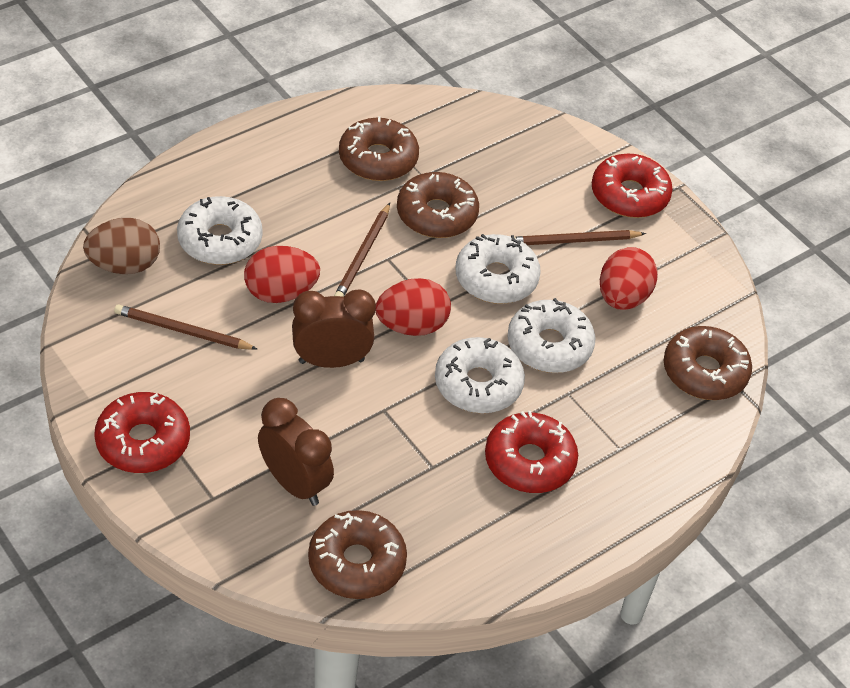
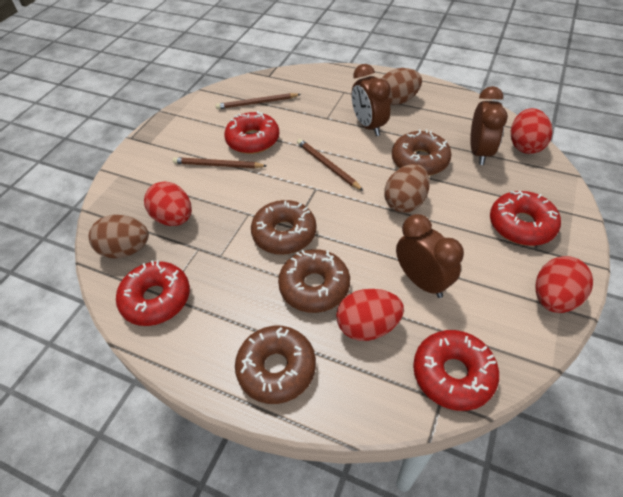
brown clock: [258,398,334,506] [292,290,376,368] = 2 -> [352,64,391,136] [396,214,464,298] [470,86,508,165] = 3
brown egg: [83,218,160,274] = 1 -> [89,215,149,259] [381,68,422,105] [384,164,430,213] = 3
red donut: [94,392,190,473] [485,411,578,493] [592,154,673,218] = 3 -> [116,260,190,326] [224,111,279,154] [413,330,499,411] [490,191,561,246] = 4
red egg: [244,246,320,303] [375,278,451,336] [600,247,658,310] = 3 -> [144,182,192,226] [336,289,404,341] [511,108,553,154] [535,256,593,313] = 4
white donut: [177,196,263,265] [435,337,525,413] [455,234,541,304] [507,298,596,373] = 4 -> none = 0

